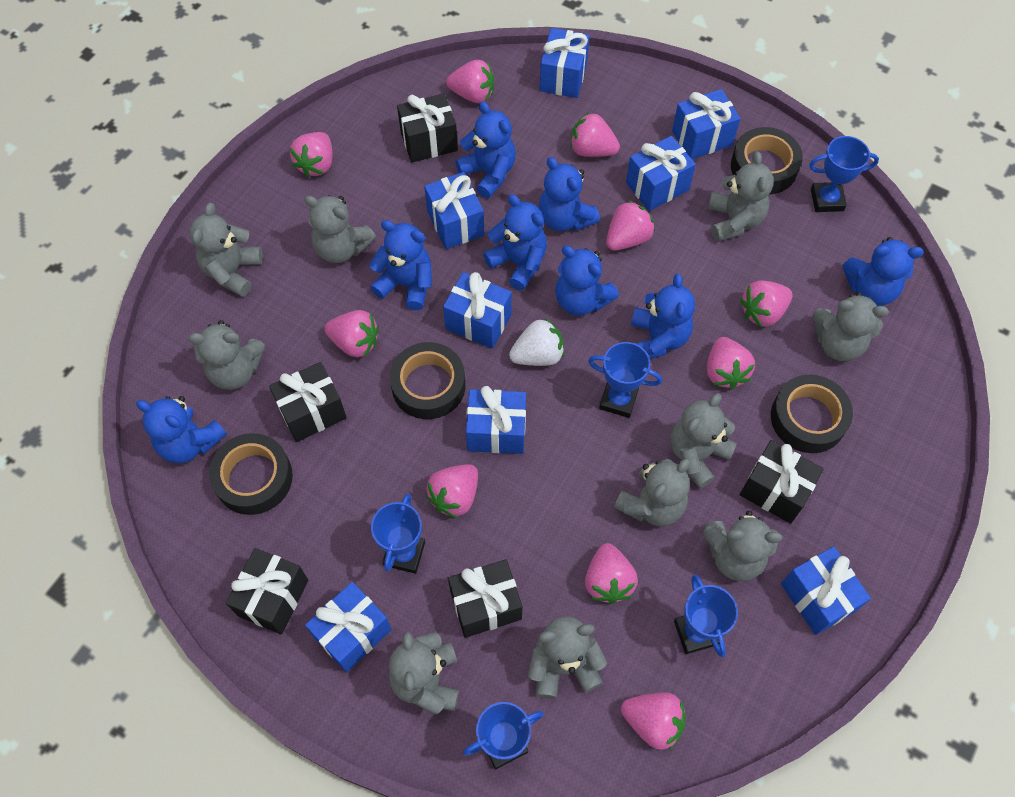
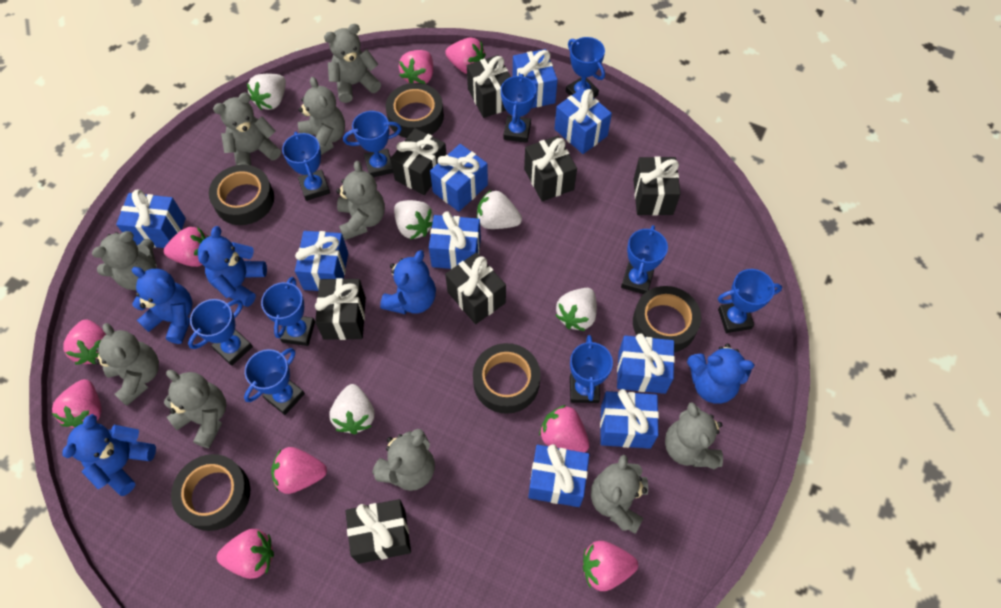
black gift: [226,548,308,634] [269,362,347,442] [397,93,458,163] [448,559,523,638] [740,440,824,524] = 5 -> [315,278,366,340] [346,499,411,564] [391,128,447,195] [445,252,506,324] [467,55,511,118] [524,136,577,201] [633,156,681,215] = 7
black tape: [209,433,293,515] [389,342,466,419] [731,127,803,195] [771,375,853,453] = 4 -> [171,454,250,531] [209,165,274,225] [386,83,444,138] [473,343,541,414] [633,286,701,352] = 5
blue gift: [305,582,392,672] [424,172,484,249] [443,272,512,349] [466,386,526,454] [540,28,590,98] [626,136,696,211] [672,89,741,159] [781,546,871,635] = 8 -> [116,189,186,248] [295,231,348,291] [429,211,481,269] [430,144,488,212] [513,49,558,108] [528,444,589,507] [554,88,612,154] [600,389,659,449] [617,333,675,394] = 9
blue teddy bear: [136,396,227,463] [369,220,432,310] [455,102,516,198] [483,194,547,290] [539,157,600,231] [555,245,619,316] [631,274,695,359] [842,237,924,306] = 8 -> [62,414,156,496] [132,267,193,344] [198,226,267,307] [380,250,436,314] [687,343,754,404] = 5
blue trophy: [371,493,425,573] [463,702,544,769] [588,342,662,418] [674,575,738,657] [809,136,879,212] = 5 -> [188,299,253,366] [244,348,305,415] [261,277,315,346] [282,132,330,201] [343,111,402,177] [501,74,536,143] [566,37,605,98] [570,335,613,403] [621,225,668,294] [718,269,782,333] = 10
pink strawberry: [290,132,332,177] [324,310,379,357] [426,464,478,518] [446,60,494,103] [570,112,620,157] [585,543,638,604] [606,200,655,251] [621,692,686,750] [707,337,755,390] [740,280,793,327] = 10 -> [51,379,102,428] [63,319,106,365] [164,227,209,267] [217,529,274,579] [271,447,327,494] [399,50,433,84] [445,37,486,74] [539,405,590,453] [583,541,638,591] = 9
white strawberry: [509,318,564,366] = 1 -> [247,74,286,110] [329,384,374,434] [394,200,434,240] [477,189,522,229] [555,288,597,331] = 5

